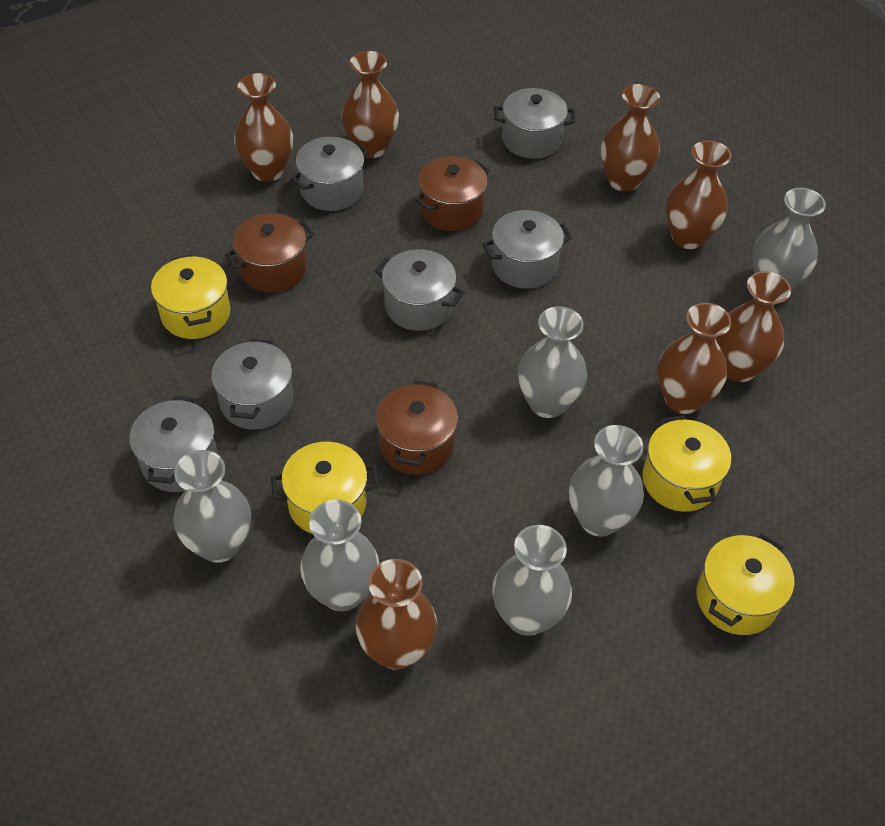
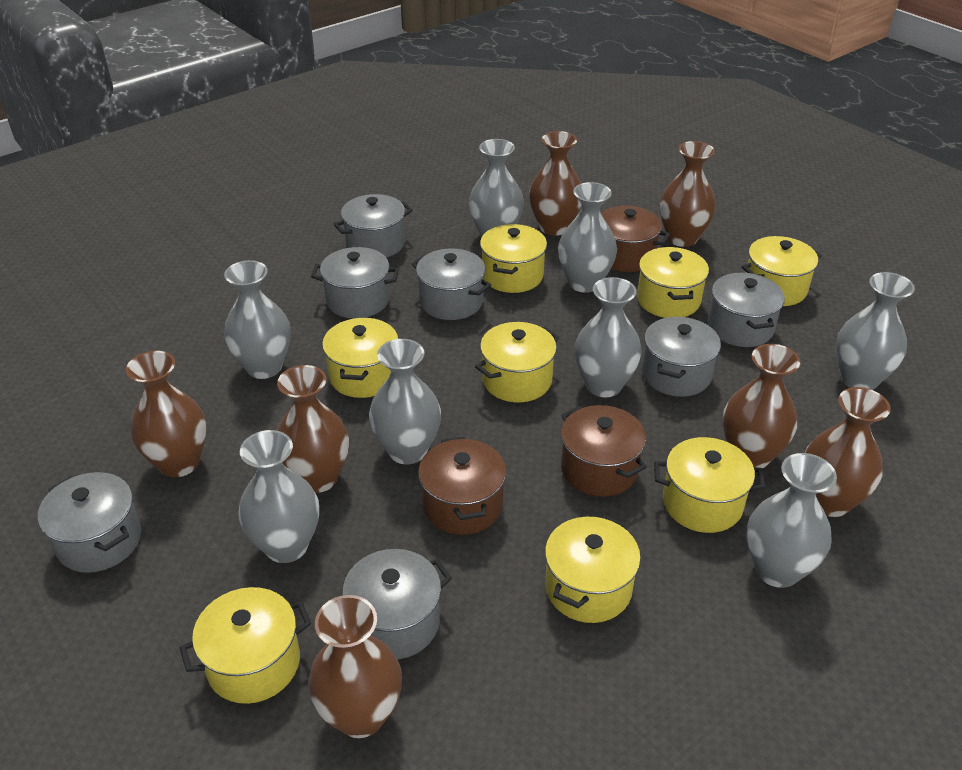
grey pot: [130,396,218,492] [211,339,293,430] [291,137,369,211] [375,249,464,331] [482,210,572,289] [494,88,575,159] = 6 -> [38,472,141,573] [311,247,399,319] [334,194,413,258] [342,549,452,659] [412,249,491,320] [642,317,721,397] [708,273,785,347] = 7
grey vase: [173,450,251,563] [300,500,379,611] [493,525,572,636] [518,306,587,418] [569,425,644,537] [752,188,826,290] = 6 -> [224,260,291,379] [239,430,319,563] [369,339,441,464] [469,139,524,238] [558,182,617,293] [575,277,642,397] [747,453,837,588] [836,272,915,390] = 8
yellow pot: [151,254,230,339] [271,442,379,534] [643,415,731,512] [696,534,794,635] = 4 -> [180,587,311,704] [322,317,398,398] [475,322,560,402] [480,224,547,293] [545,515,641,623] [637,247,709,318] [654,437,766,533] [742,236,822,306] = 8

